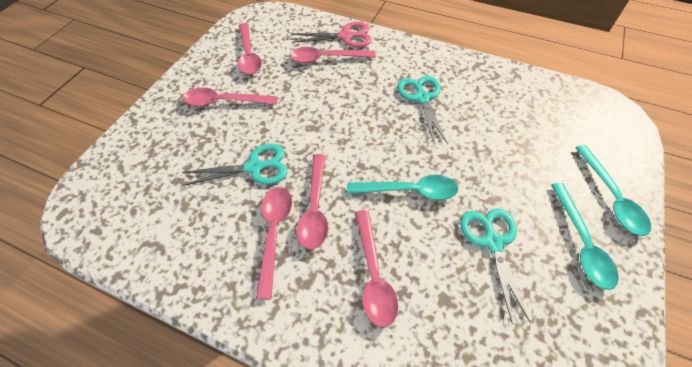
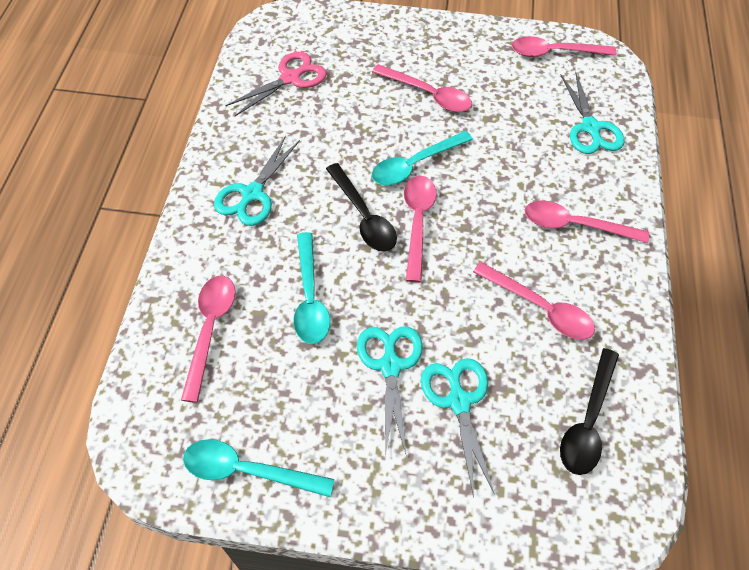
black spoon: none = 0 -> [326,163,397,251] [560,348,619,475] = 2
turquoise scissors: [182,144,288,186] [397,76,448,146] [460,208,531,325] = 3 -> [214,135,300,226] [357,326,423,457] [421,358,495,498] [561,72,625,154] = 4

